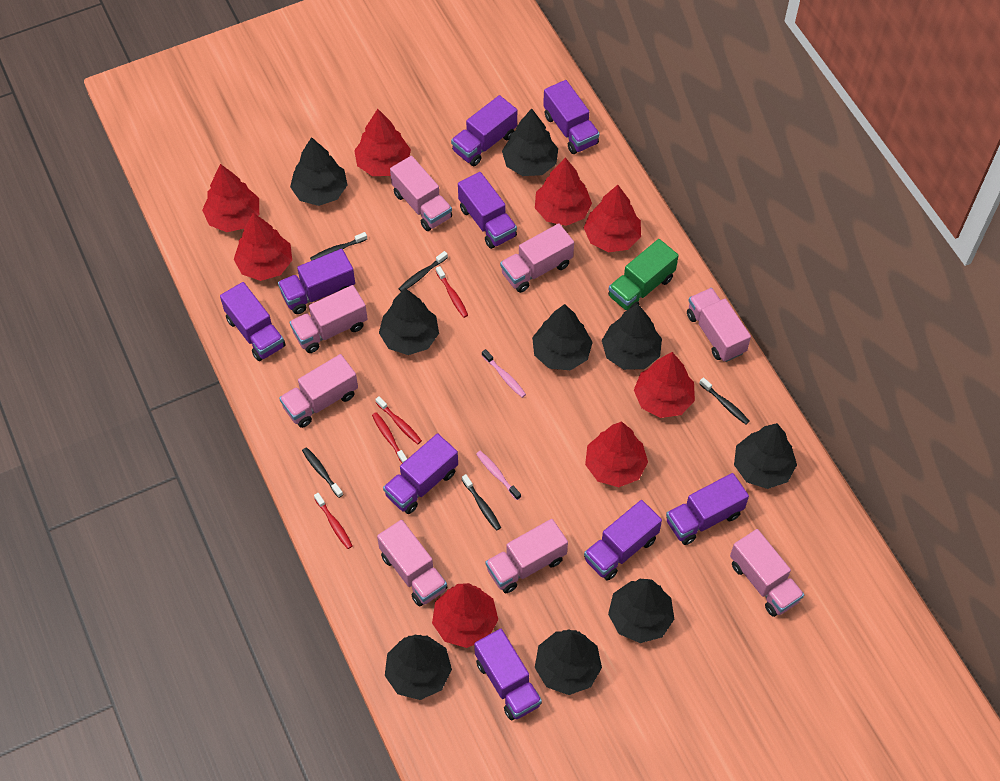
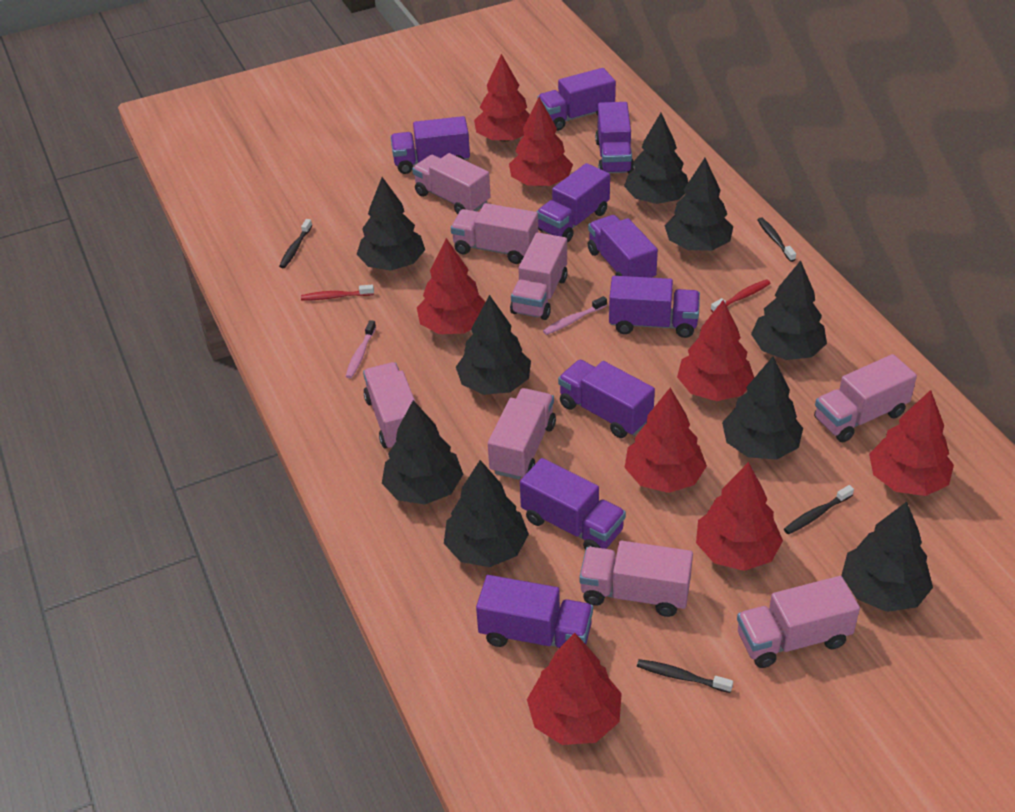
black toothbrush: [302,447,343,498] [310,232,367,261] [398,251,448,292] [462,474,501,531] [699,377,749,424] = 5 -> [279,219,312,268] [637,659,733,693] [757,217,796,262] [784,485,854,534] = 4
green truck: [608,239,679,310] = 1 -> none = 0
red toothbrush: [314,493,352,549] [372,412,407,463] [375,396,422,444] [436,266,468,318] = 4 -> [301,285,374,300] [711,279,771,313] = 2

